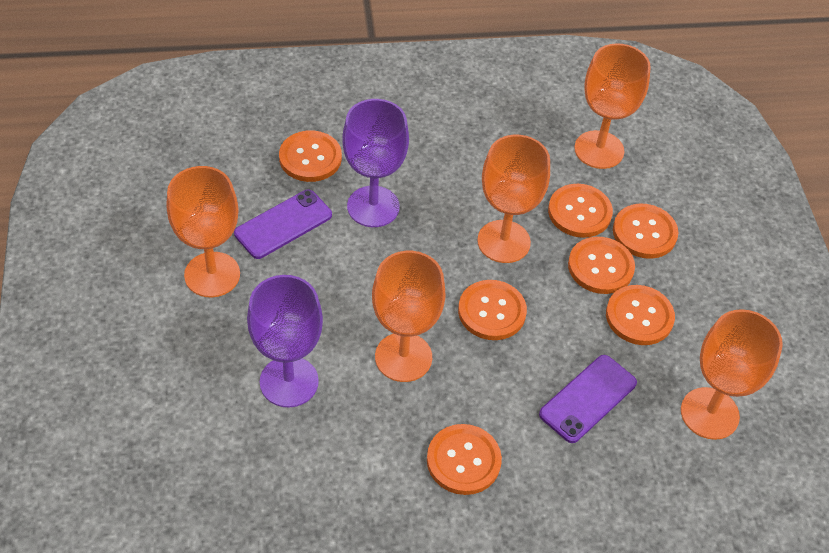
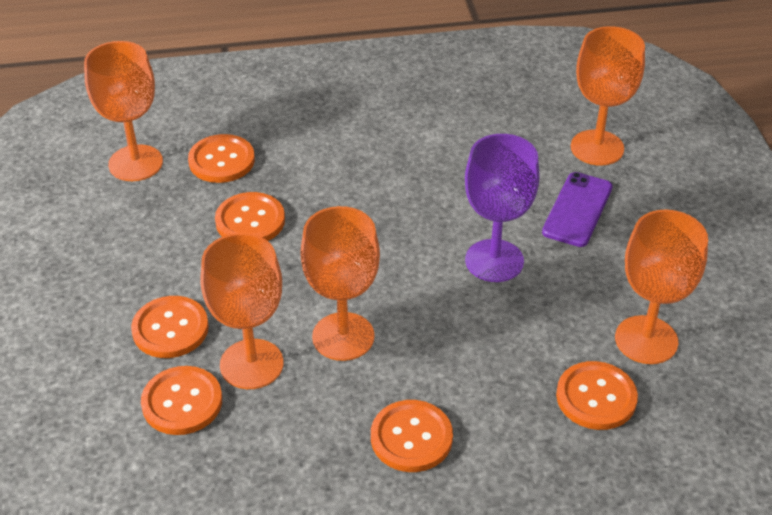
orange button: [279,130,342,182] [427,424,502,495] [458,280,527,340] [548,184,613,238] [568,237,635,294] [606,285,675,345] [613,204,679,259] = 7 -> [131,296,209,358] [141,366,222,435] [188,134,255,183] [215,192,285,241] [371,400,453,472] [556,361,638,430] = 6
purple goblet: [247,275,323,408] [342,99,409,227] = 2 -> [465,134,540,282] = 1
purple phone: [234,190,332,259] [539,355,637,443] = 2 -> [542,172,613,247] = 1

